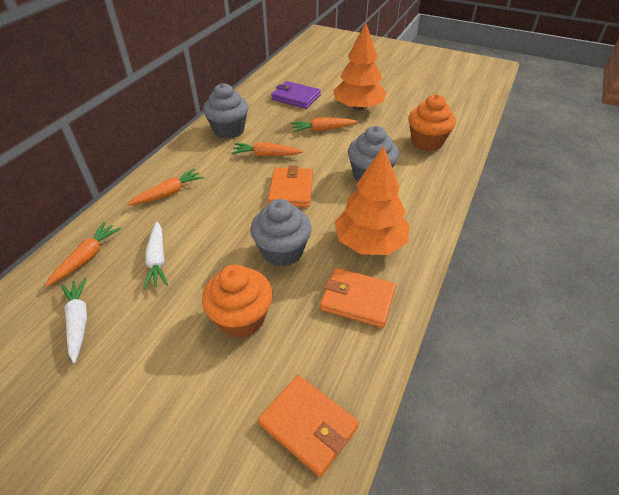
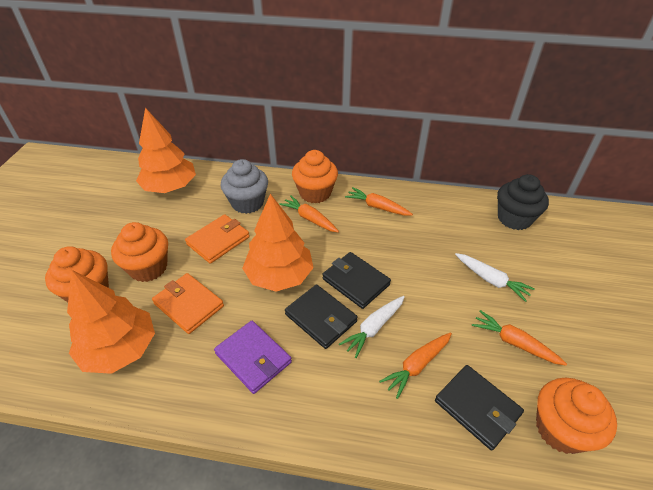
black cupcake: none = 0 -> [497,174,549,230] = 1
black wallet: none = 0 -> [285,285,358,349] [322,252,391,309] [435,365,524,451] = 3
grey cupcake: [203,83,249,139] [250,199,312,267] [348,126,399,181] = 3 -> [221,159,268,214] = 1
orange cupcake: [202,265,273,338] [408,94,456,151] = 2 -> [45,246,109,302] [111,222,168,282] [292,150,338,204] [536,378,617,454] = 4
orange tree: [333,23,387,111] [334,146,410,255] = 2 -> [67,270,155,374] [136,108,196,193] [242,194,314,292] = 3
orange wallet: [258,375,359,477] [268,166,313,207] [320,268,396,328] = 3 -> [152,273,224,334] [185,214,250,264] = 2

